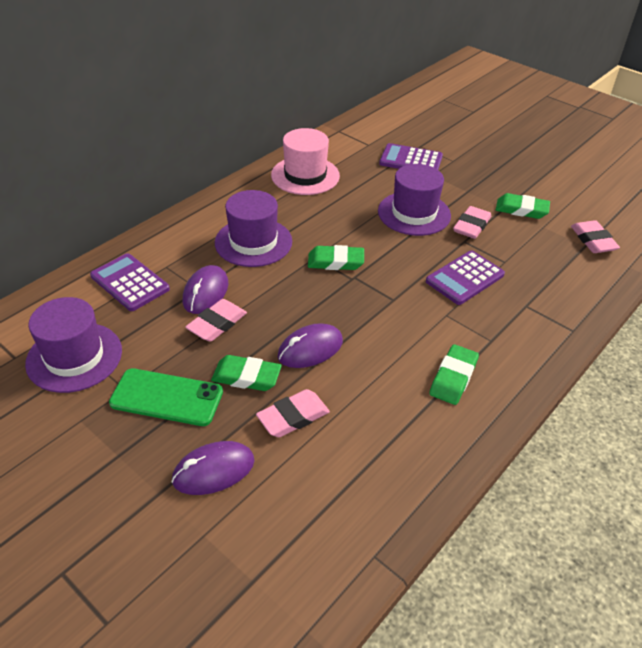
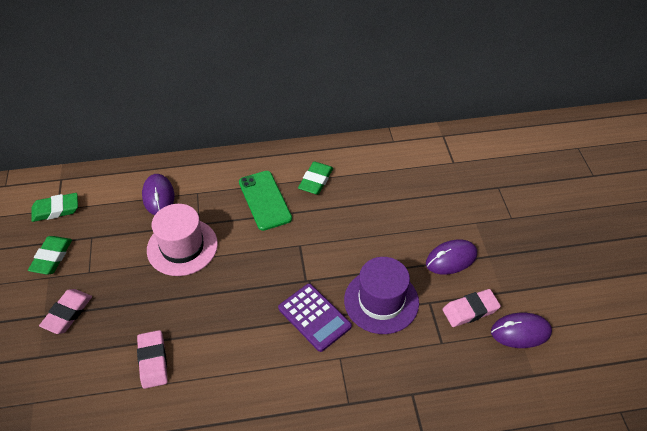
green eraser: [211,355,282,391] [308,245,364,270] [429,344,479,405] [496,193,550,219] = 4 -> [28,236,72,275] [31,193,78,222] [298,161,333,195] = 3
pink eraser: [185,299,247,342] [256,389,330,437] [453,206,491,239] [571,220,620,253] = 4 -> [39,289,92,334] [137,330,168,389] [442,289,501,327] = 3
purple calculator: [90,253,170,311] [379,143,443,170] [426,250,505,305] = 3 -> [278,284,352,352] = 1
purple hat: [25,297,122,393] [215,190,292,267] [378,164,451,236] = 3 -> [344,257,419,334] = 1

